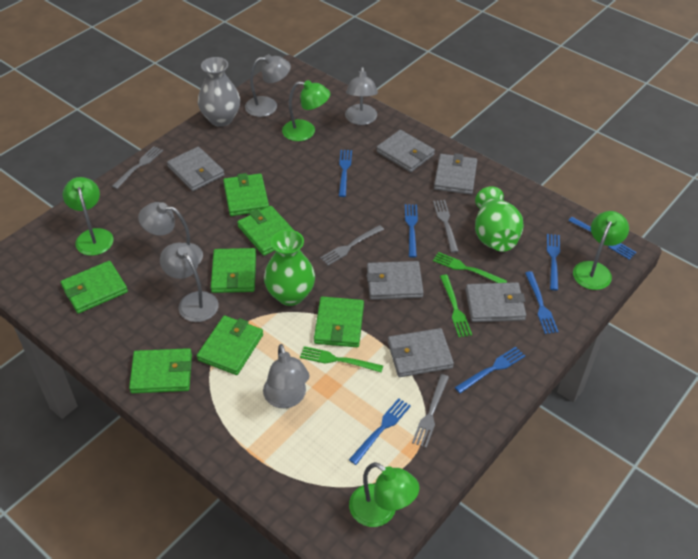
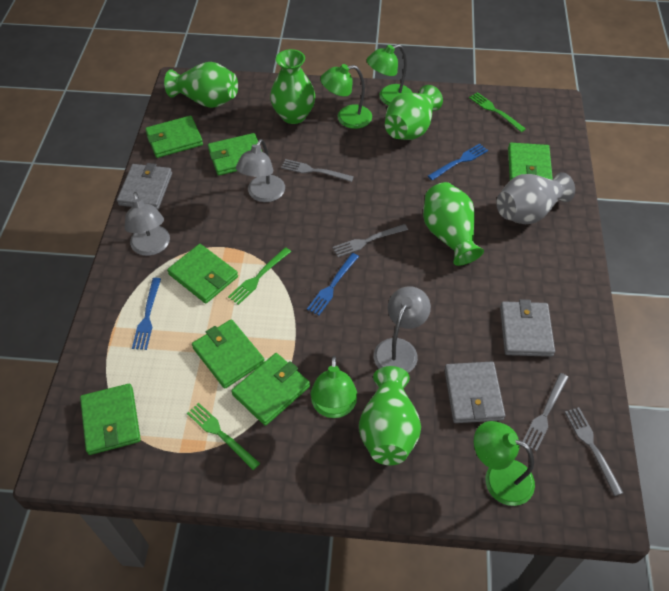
blue fork: [339,150,352,197] [349,398,411,465] [405,204,418,258] [455,347,525,393] [525,271,559,334] [547,234,560,291] [568,217,637,260] = 7 -> [132,278,161,350] [307,253,359,315] [428,144,488,180] = 3
green vase: [264,229,315,306] [475,186,524,252] = 2 -> [164,62,238,108] [270,49,315,124] [359,366,421,465] [385,85,443,140] [423,182,484,266] = 5
grey lamp: [138,202,203,265] [160,243,219,322] [245,54,291,117] [263,344,309,408] [345,67,378,125] = 5 -> [125,192,170,256] [236,139,285,202] [374,286,431,373] = 3
grey wallet: [167,147,225,191] [367,261,424,300] [376,130,435,172] [388,328,454,377] [434,153,477,195] [466,282,526,322] = 6 -> [117,163,172,210] [444,362,505,423] [500,299,555,357] = 3

